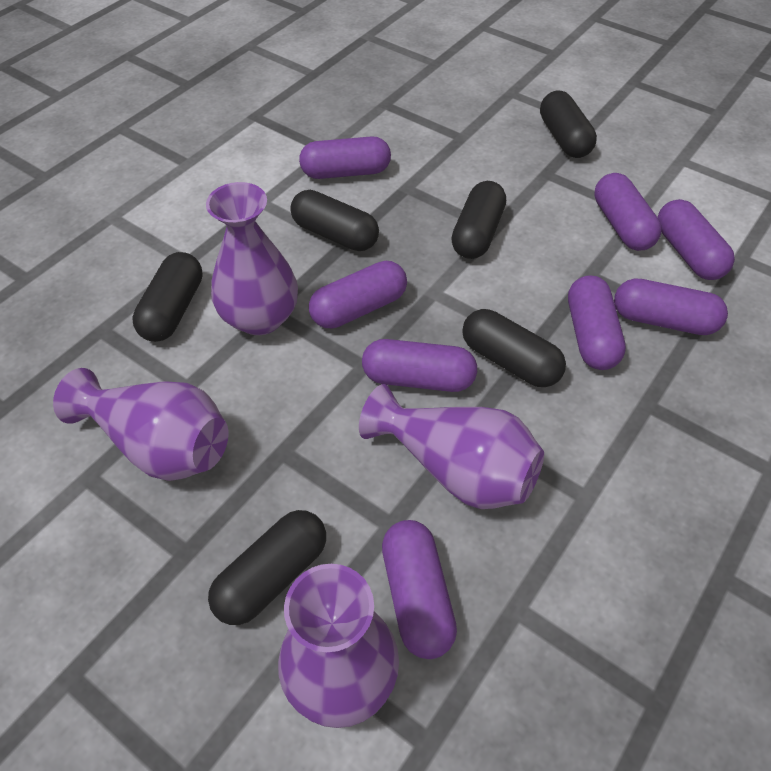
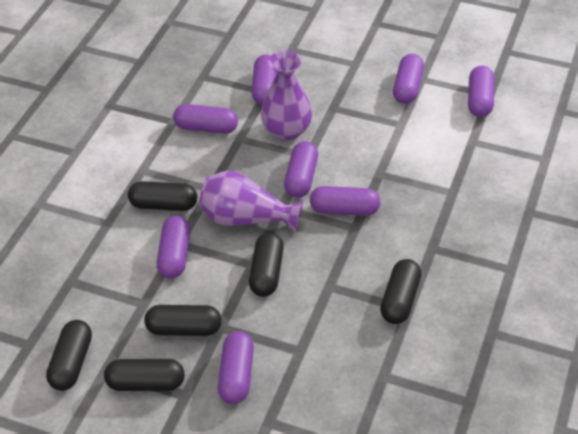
purple vase: [53,368,229,481] [206,182,298,335] [278,564,399,728] [359,384,544,509] = 4 -> [199,171,304,233] [261,50,312,141] = 2

